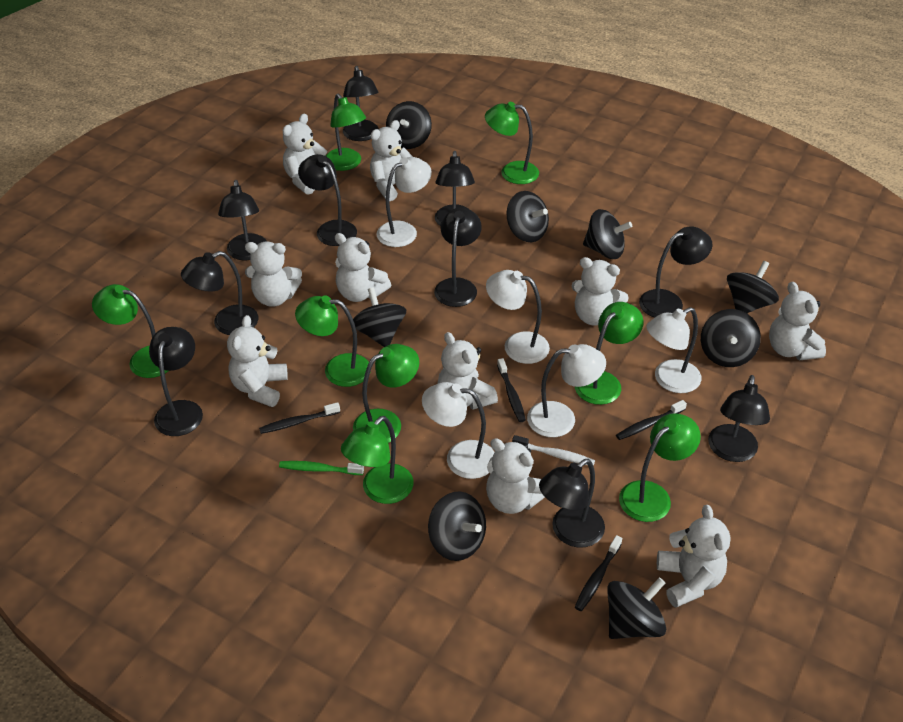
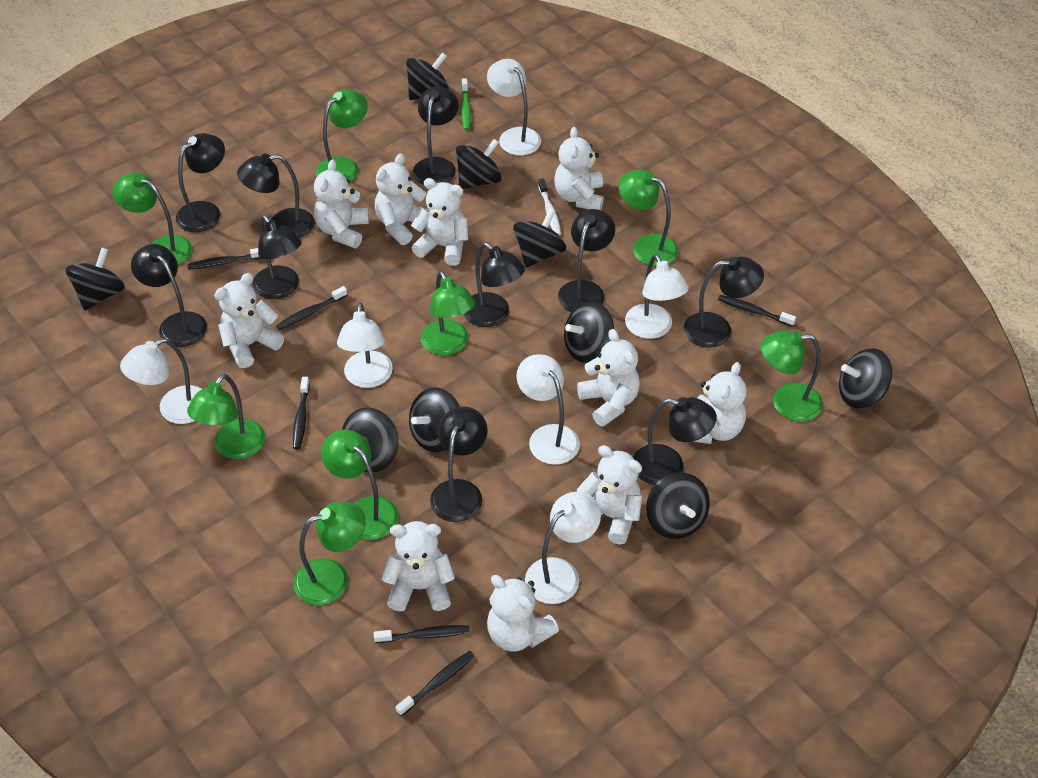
black spinning top: [353,287,406,347] [386,101,432,149] [428,492,486,561] [506,191,549,242] [583,209,632,259] [607,578,666,639] [701,309,761,367] [727,261,779,313] = 8 -> [65,248,125,311] [342,407,399,472] [406,53,449,100] [409,387,460,452] [456,139,502,189] [513,208,566,268] [564,301,614,363] [646,472,710,539] [839,348,892,408] = 9
black toothbrush: [259,402,340,434] [497,358,526,422] [575,535,622,611] [616,400,687,440] = 4 -> [187,248,261,270] [276,286,347,330] [293,377,310,449] [374,625,470,643] [396,651,475,716] [718,295,796,327] = 6
white lamp: [377,157,432,247] [422,382,495,479] [486,270,550,364] [527,344,606,437] [647,307,701,393] = 5 -> [120,338,202,424] [337,303,393,388] [487,59,541,155] [516,354,580,465] [525,492,601,604] [625,254,689,339] = 6

